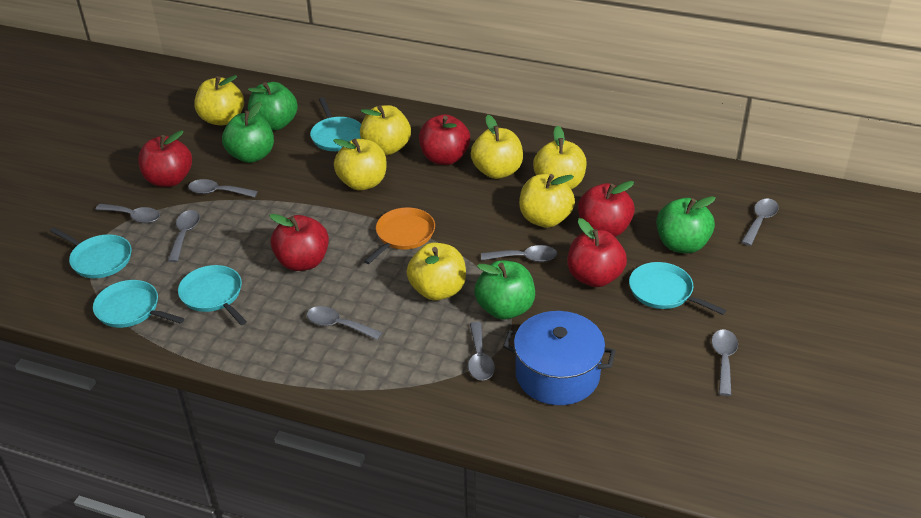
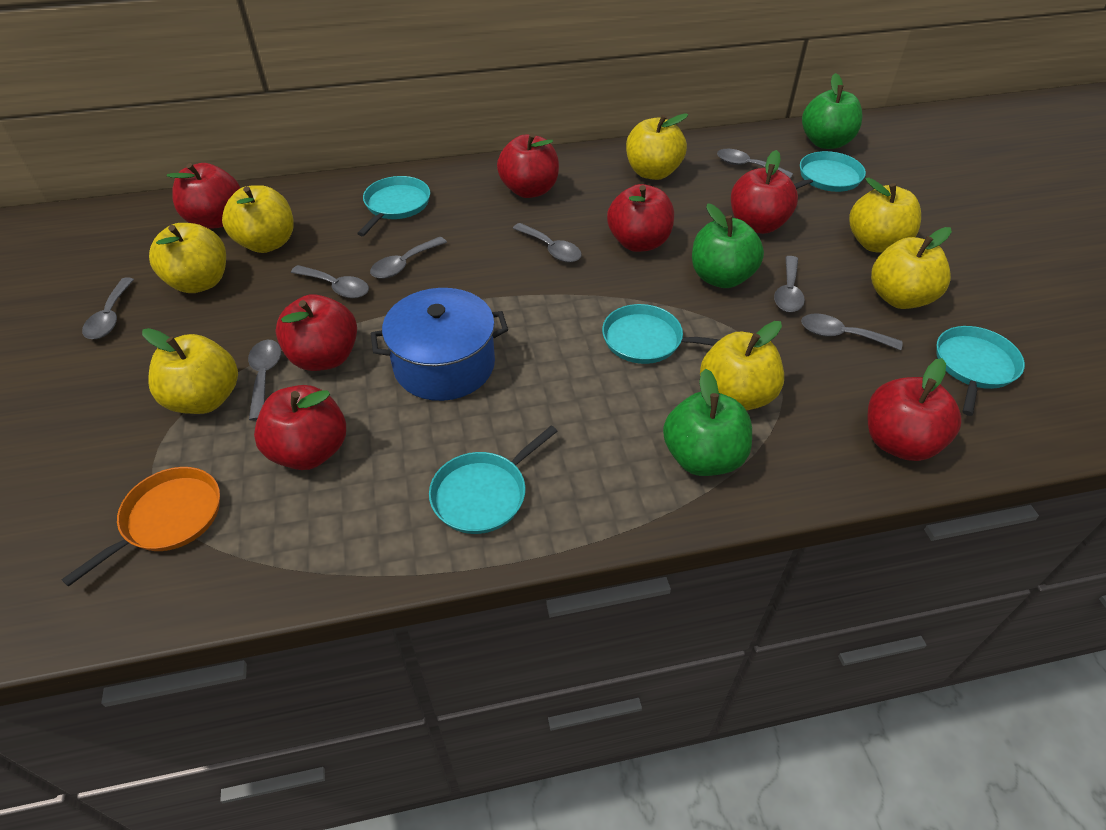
green apple: [222,101,274,163] [248,82,298,130] [474,260,535,320] [656,196,716,253] = 4 -> [663,369,752,476] [692,203,764,288] [802,73,863,149] = 3
red apple: [138,130,192,187] [269,214,329,271] [419,114,470,165] [567,218,627,287] [578,181,635,237] = 5 -> [167,163,240,228] [254,385,346,470] [276,294,357,371] [497,133,559,198] [607,184,674,252] [731,150,798,234] [868,358,962,461] = 7

